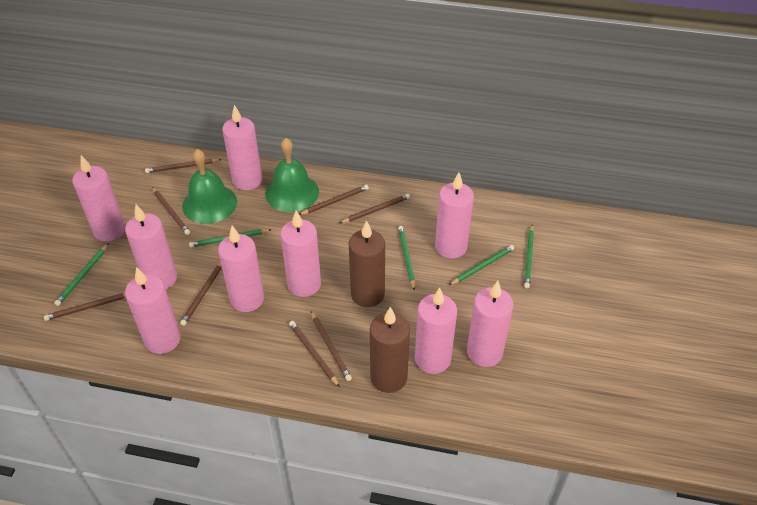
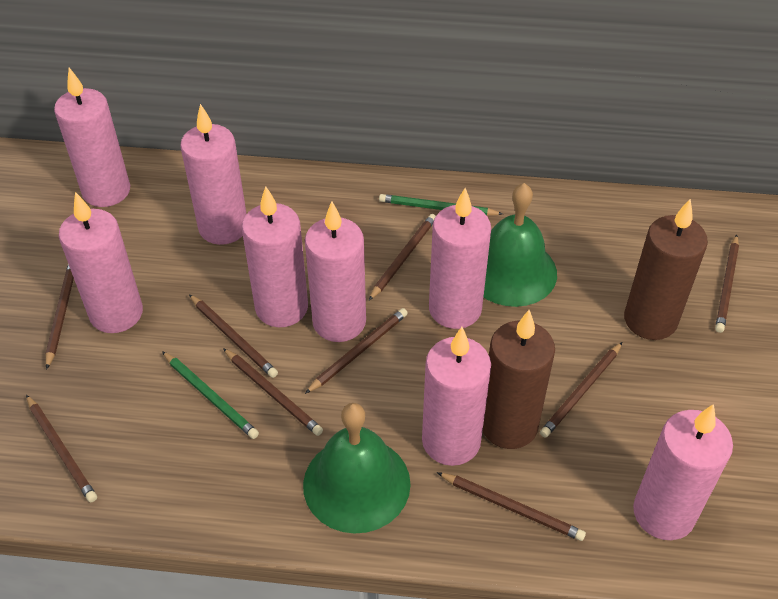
brown pencil: [44,293,126,321] [145,159,222,173] [152,187,190,235] [180,262,222,326] [289,321,340,387] [299,185,369,215] [311,311,352,381] [340,194,410,223] = 8 -> [26,395,97,502] [45,264,74,370] [189,294,278,378] [223,348,323,436] [305,308,408,394] [369,214,436,301] [437,472,586,541] [540,342,622,438] [715,234,739,333] = 9
green pencil: [54,243,109,306] [189,229,272,248] [398,226,415,291] [449,245,514,285] [524,225,534,288] = 5 -> [162,351,259,439] [379,194,503,216] = 2
pink candle: [72,155,125,241] [125,204,177,289] [125,267,180,354] [218,226,264,312] [222,105,262,190] [281,210,321,297] [415,287,457,374] [435,172,474,259] [467,281,514,367] = 9 -> [54,68,130,207] [59,192,143,333] [180,104,247,245] [242,186,308,327] [305,201,366,342] [422,327,491,466] [429,188,491,329] [633,404,733,540] = 8

